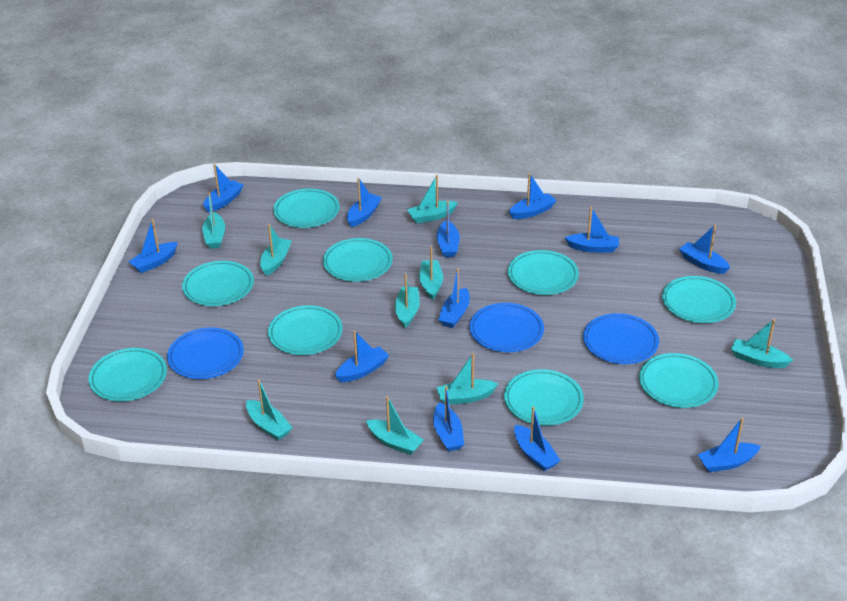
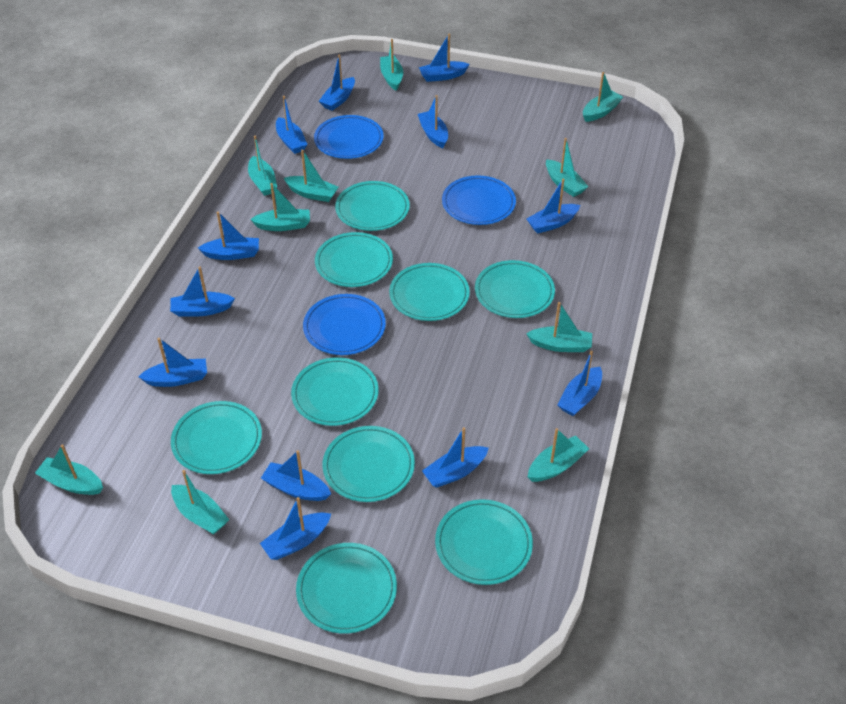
turquoise boat: [202,193,225,249] [246,379,292,440] [260,224,292,276] [366,396,424,455] [395,274,420,328] [407,175,458,223] [419,246,443,300] [436,353,499,405] [731,319,793,368] = 9 -> [35,444,103,495] [171,470,229,535] [248,136,277,196] [250,183,310,231] [284,149,338,202] [380,39,403,91] [526,302,592,352] [528,428,589,482] [546,138,588,197] [583,72,623,122] = 10

